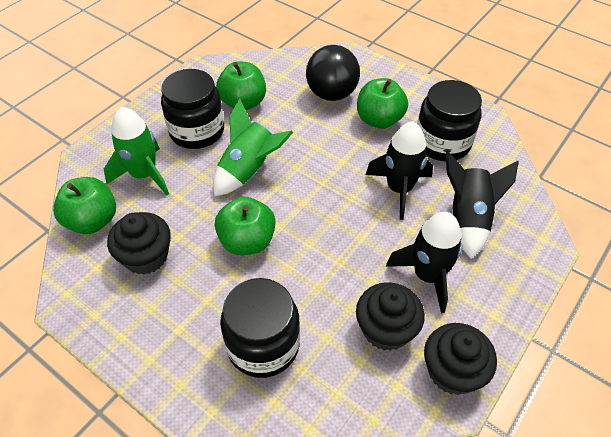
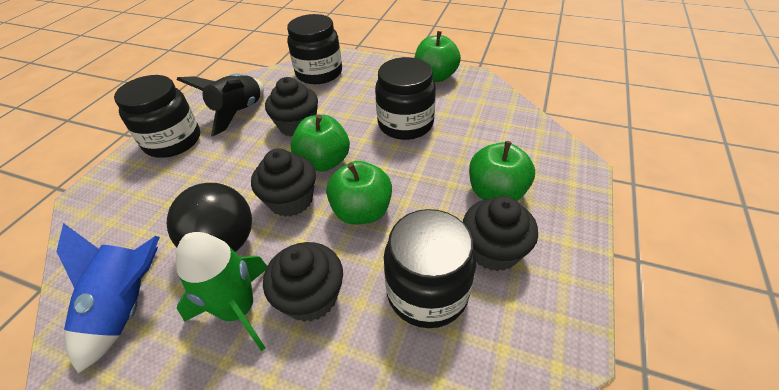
black cupcake: [107,212,171,275] [356,282,425,351] [424,323,497,395] = 3 -> [251,148,316,217] [263,242,343,322] [265,77,318,137] [463,196,538,272] = 4
black jar: [161,69,224,149] [220,278,300,378] [417,80,482,161] = 3 -> [114,75,200,158] [287,14,342,84] [375,57,436,140] [384,209,476,328] = 4
black rocket: [365,121,433,220] [386,212,463,313] [446,151,519,259] = 3 -> [177,74,264,136] = 1
blue rocket: none = 0 -> [56,223,160,373] = 1
green rocket: [104,107,169,195] [213,98,293,196] = 2 -> [176,232,267,351] = 1

